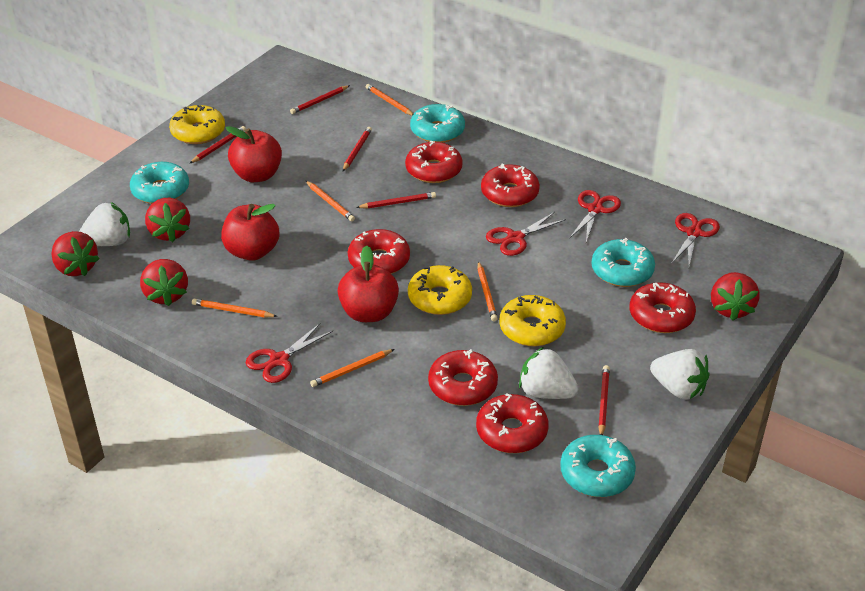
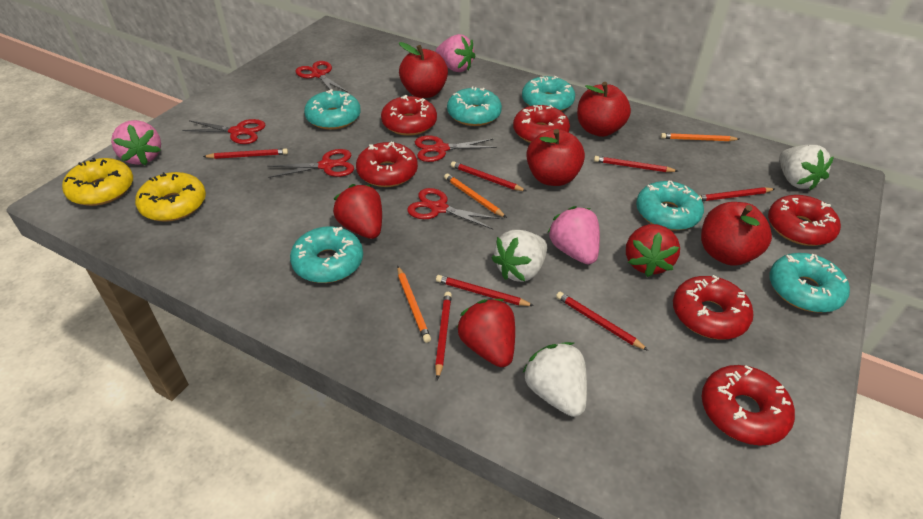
orange pencil: [192,299,278,318] [306,181,355,222] [310,349,394,387] [366,84,413,116] [477,261,498,322] = 5 -> [397,266,431,343] [444,173,507,218] [661,133,739,141] = 3
pink strawberry: none = 0 -> [111,120,161,165] [435,34,476,72] [548,206,600,264] = 3
red apple: [221,204,280,261] [226,126,282,182] [338,245,399,322] = 3 -> [399,42,448,98] [526,129,585,186] [577,82,631,137] [701,202,772,266] = 4
red pencil: [190,126,246,163] [290,85,350,114] [343,127,372,171] [356,192,436,209] [598,365,610,435] = 5 -> [203,148,288,159] [435,292,452,380] [436,275,534,306] [451,161,526,191] [556,292,649,351] [594,156,677,172] [699,187,775,201] = 7
red scissors: [246,323,333,383] [486,212,566,256] [569,190,621,242] [671,213,720,267] = 4 -> [182,119,266,144] [267,149,354,178] [296,61,349,93] [407,188,500,229] [415,135,497,162] = 5
red strawberry: [51,231,99,276] [140,259,188,306] [145,198,190,242] [711,272,760,321] = 4 -> [333,184,382,239] [457,299,515,367] [626,224,680,277] = 3
turquoise donut: [130,162,189,204] [410,104,465,143] [560,435,636,497] [591,238,655,287] = 4 -> [290,226,363,283] [304,89,361,130] [447,86,502,126] [522,76,575,111] [636,180,704,231] [769,253,850,313] = 6
yellow donut: [169,105,225,144] [408,265,472,315] [499,295,566,346] = 3 -> [62,158,133,206] [135,172,206,222] = 2

